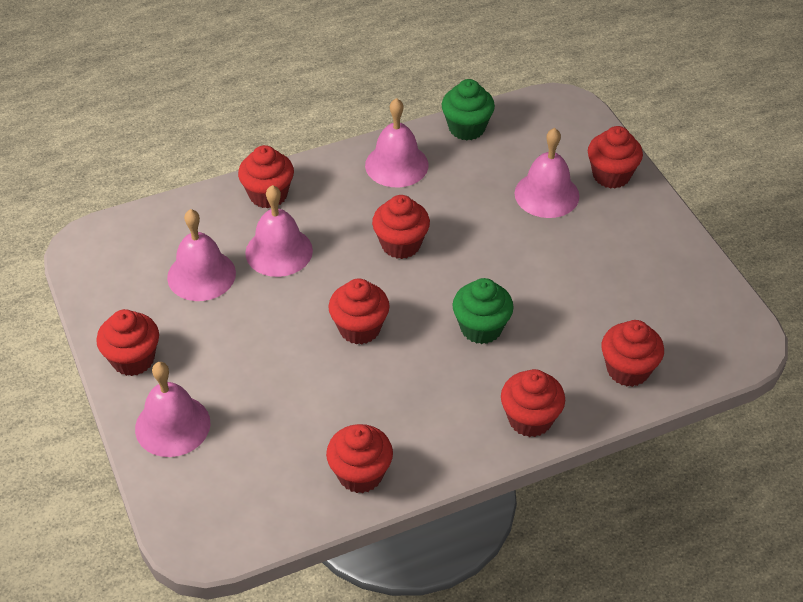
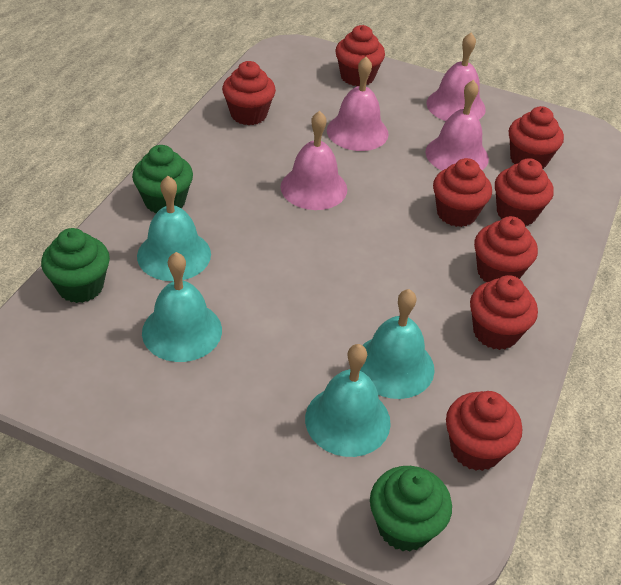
green cupcake: [442,79,495,140] [452,278,514,344] = 2 -> [41,228,110,303] [132,145,193,213] [370,466,452,552] = 3
pink bell: [135,362,210,457] [167,209,236,301] [245,185,313,277] [365,98,429,187] [514,128,579,218] = 5 -> [281,111,347,210] [327,57,389,151] [425,80,489,171] [426,32,486,121] = 4
turquoise bell: none = 0 -> [137,176,211,281] [142,252,222,362] [305,344,391,457] [360,289,435,399] = 4

